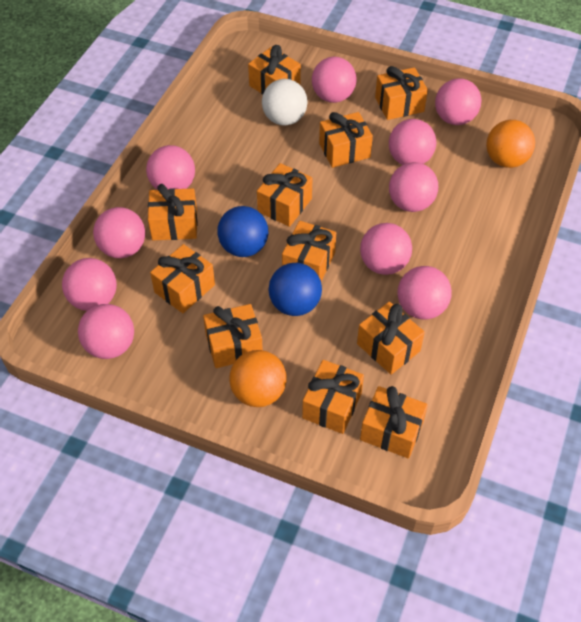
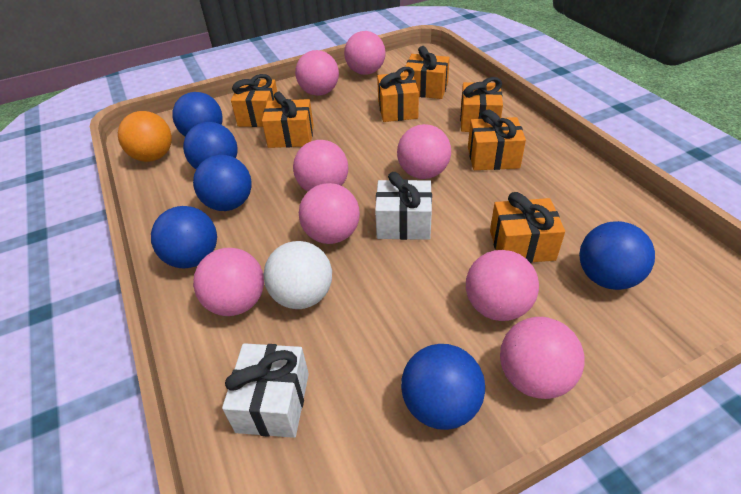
blue ball: [217,206,268,257] [269,263,322,316] = 2 -> [151,206,217,268] [173,92,223,136] [183,122,238,169] [193,155,252,211] [401,344,485,430] [579,221,655,290] = 6
orange ball: [229,350,287,407] [486,120,535,168] = 2 -> [118,111,172,162] = 1
orange gift: [148,184,197,240] [150,244,215,313] [203,304,263,368] [248,45,301,94] [257,163,312,227] [282,221,336,281] [302,360,364,434] [319,112,373,168] [357,302,425,375] [360,386,428,459] [375,66,428,120] = 11 -> [231,74,277,127] [262,92,314,148] [377,67,419,122] [404,46,450,99] [460,77,503,132] [468,110,526,170] [490,192,565,263] = 7
pink ball: [62,258,117,311] [78,304,134,359] [93,207,145,258] [146,145,195,190] [312,57,357,103] [360,223,412,275] [389,119,436,165] [389,162,438,212] [397,266,452,320] [435,78,482,125] = 10 -> [193,248,264,316] [293,140,348,191] [295,50,339,96] [299,183,360,244] [344,31,386,75] [397,124,451,179] [466,250,539,321] [500,317,585,399] = 8
white gift: none = 0 -> [222,343,309,438] [375,172,432,240] = 2

